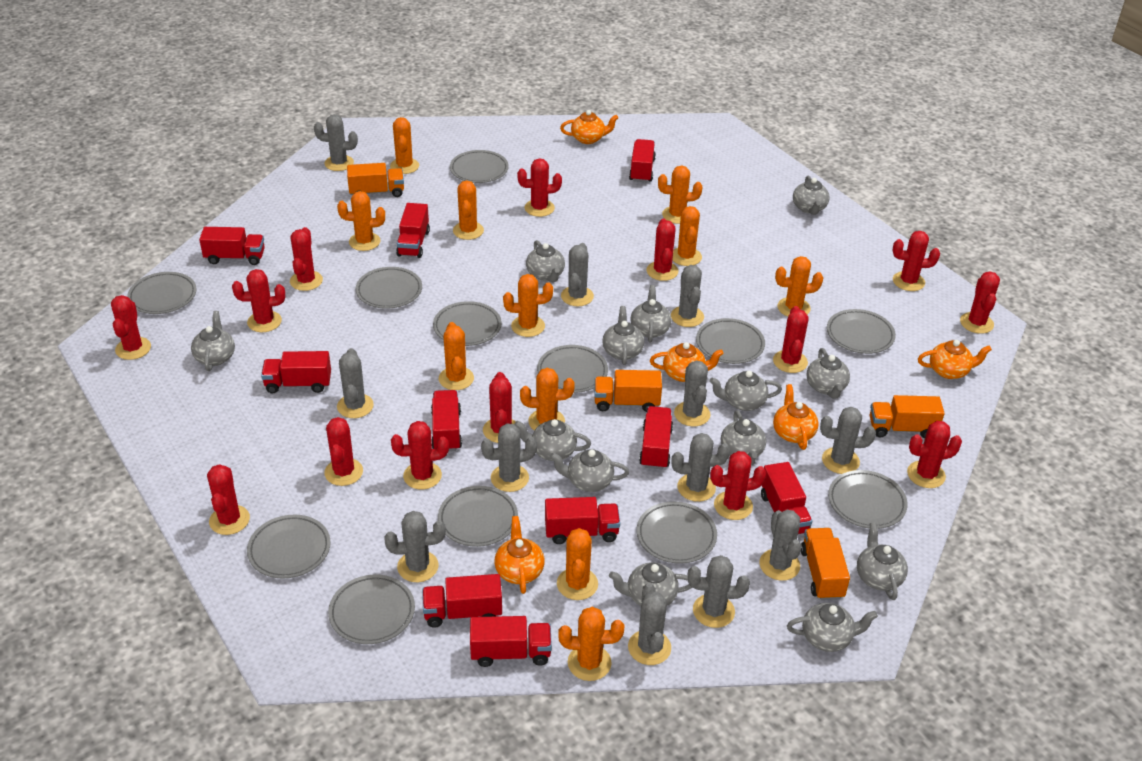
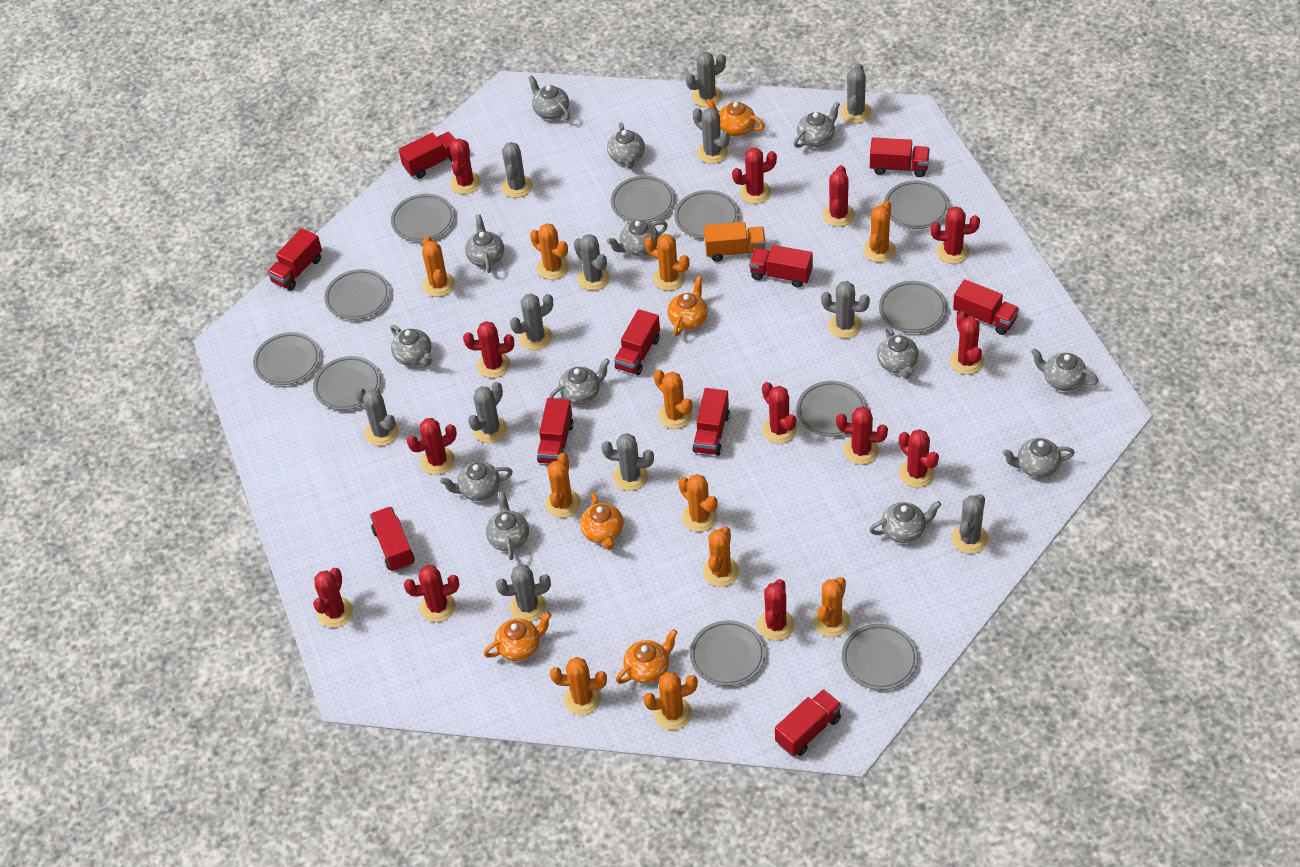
grey plate: [127,272,197,314] [247,515,331,579] [328,575,415,644] [356,267,422,309] [433,301,502,346] [438,486,518,547] [450,150,509,183] [537,345,608,393] [637,501,717,564] [696,318,765,364] [827,309,896,354] [828,470,908,529] = 12 -> [253,332,320,385] [313,356,381,410] [324,269,390,320] [391,194,455,242] [611,176,675,222] [674,190,739,239] [690,620,765,686] [797,381,867,437] [842,624,918,690] [879,281,947,333] [884,180,949,229] = 11
orange truck: [347,163,404,197] [594,370,662,412] [801,528,850,600] [870,395,945,438] = 4 -> [704,222,766,262] = 1
red cactus: [111,295,151,360] [207,464,250,535] [232,269,285,332] [290,227,323,291] [324,417,363,486] [391,421,449,490] [483,372,516,443] [517,158,562,217] [646,218,678,281] [710,451,766,520] [773,306,809,373] [892,231,940,291] [907,421,962,488] [960,272,1000,334] = 14 -> [313,568,353,628] [404,565,459,622] [407,418,457,475] [450,138,481,194] [463,321,514,378] [732,148,777,204] [757,579,795,641] [762,382,797,444] [822,165,855,227] [836,407,888,465] [899,429,939,488] [930,206,980,264] [950,311,984,375] = 13

